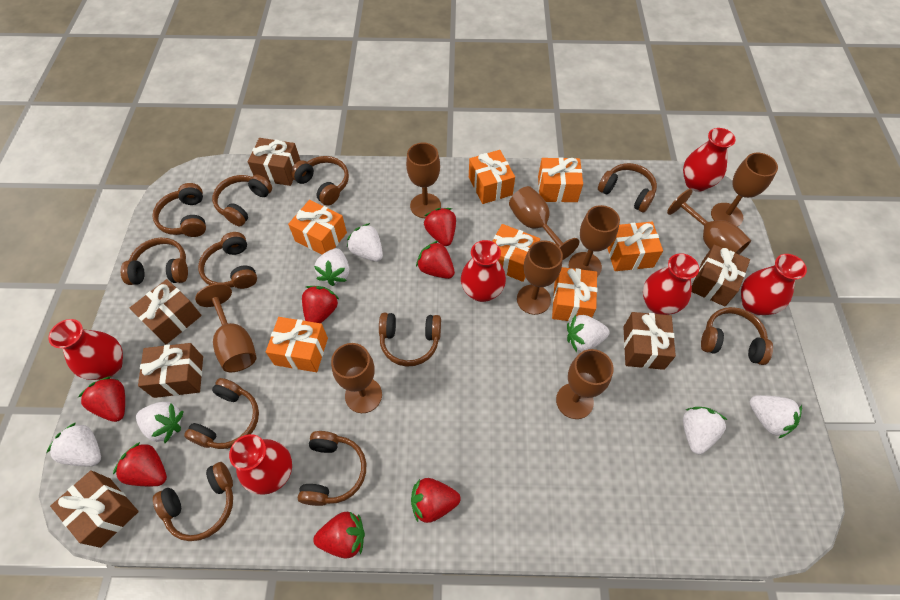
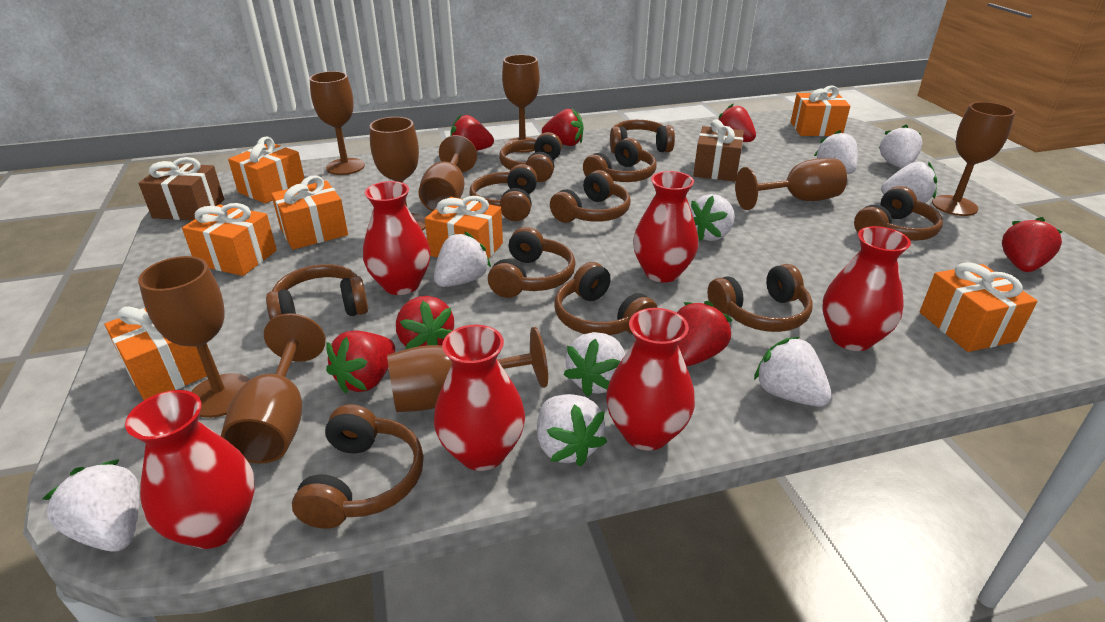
brown gift: [50,470,139,548] [130,279,202,344] [138,343,203,398] [248,138,301,186] [624,312,676,370] [692,245,750,306] = 6 -> [139,157,224,220] [693,120,744,181] = 2
white strawberry: [47,423,101,466] [136,402,184,443] [314,248,349,286] [347,223,383,262] [567,315,610,352] [683,407,727,455] [749,395,802,439] = 7 -> [42,459,140,552] [434,232,491,287] [537,394,607,467] [563,332,625,397] [691,194,735,241] [754,337,832,407] [814,130,858,174] [879,124,923,168] [881,161,937,203] = 9

